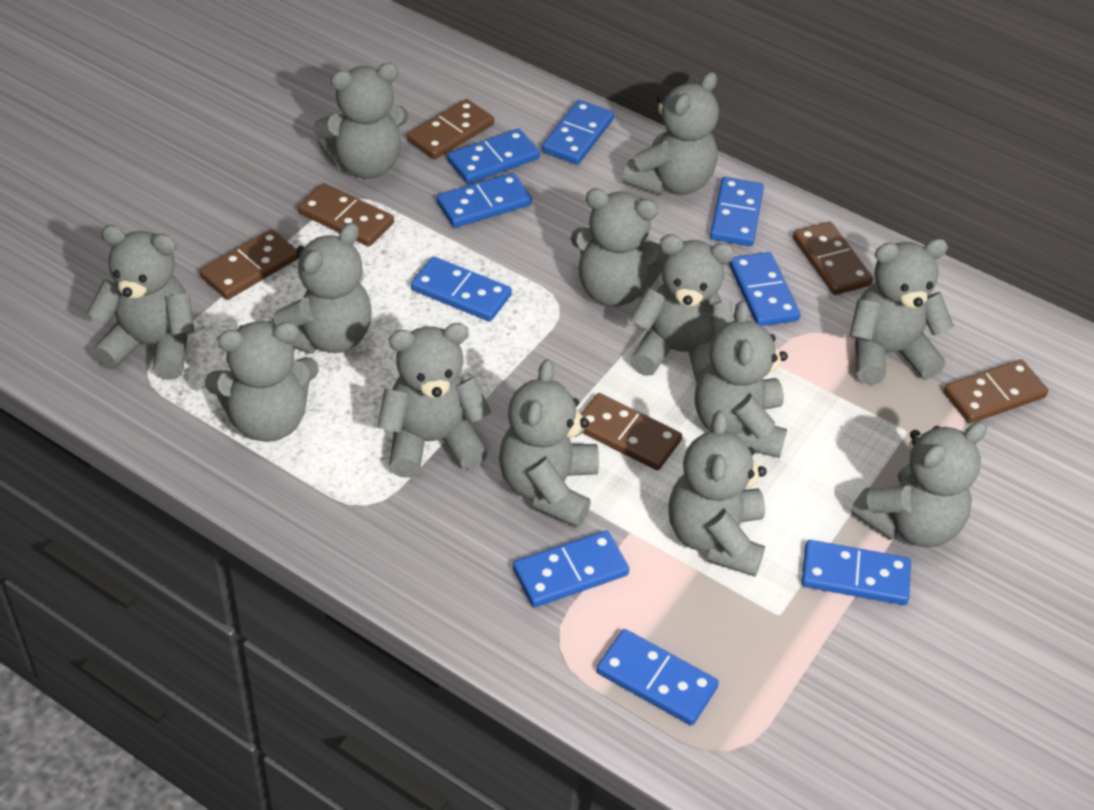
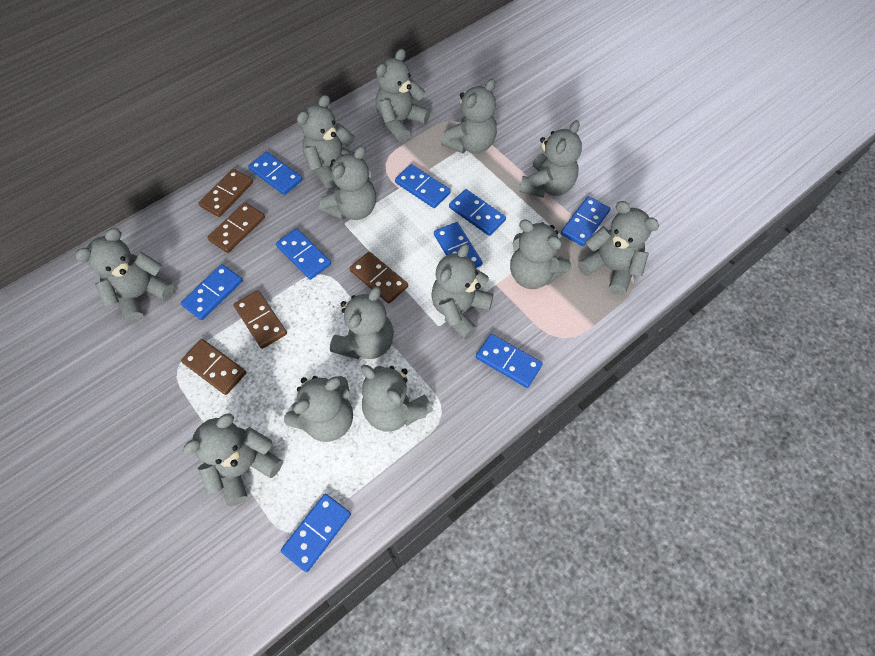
brown domino: [199,229,298,300] [298,183,394,246] [407,99,494,160] [581,393,682,470] [793,222,873,295] [944,359,1048,423] = 6 -> [181,339,247,395] [199,169,253,217] [207,202,265,253] [233,290,287,349] [350,252,408,304] = 5

